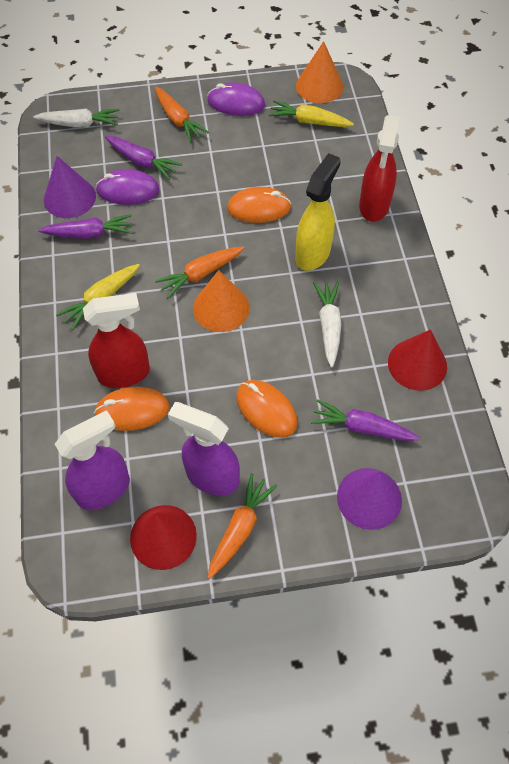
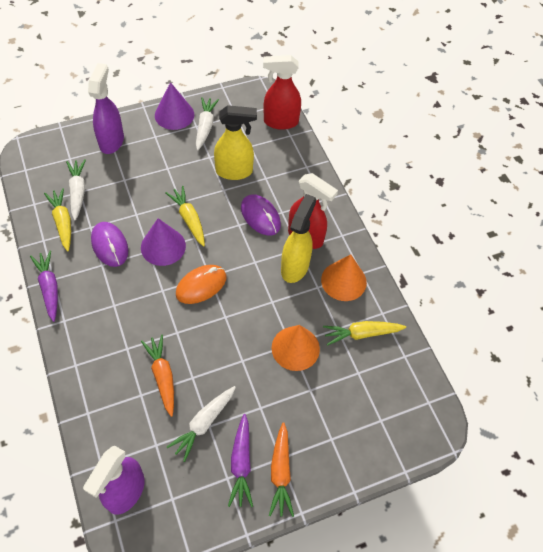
orange carrot: [155,87,209,142] [155,247,244,299] [207,473,277,579] = 3 -> [141,335,174,417] [269,422,294,517] = 2
orange mouse: [94,387,170,431] [227,187,291,223] [236,380,298,438] = 3 -> [176,265,226,304] = 1
purple carrot: [38,214,133,239] [105,136,182,179] [311,399,420,441] = 3 -> [30,250,58,322] [228,414,253,507] = 2
red cone: [130,505,197,570] [388,329,447,391] = 2 -> none = 0
white carrot: [33,109,119,128] [313,281,342,367] = 2 -> [66,159,86,220] [167,386,236,462] [196,97,219,150] = 3
yellow carrot: [56,264,140,330] [268,100,354,127] = 2 -> [44,188,71,251] [165,186,205,247] [323,321,406,346] = 3
yellow spray bottle: [295,153,341,271] = 1 -> [214,105,257,180] [281,194,316,283] = 2

